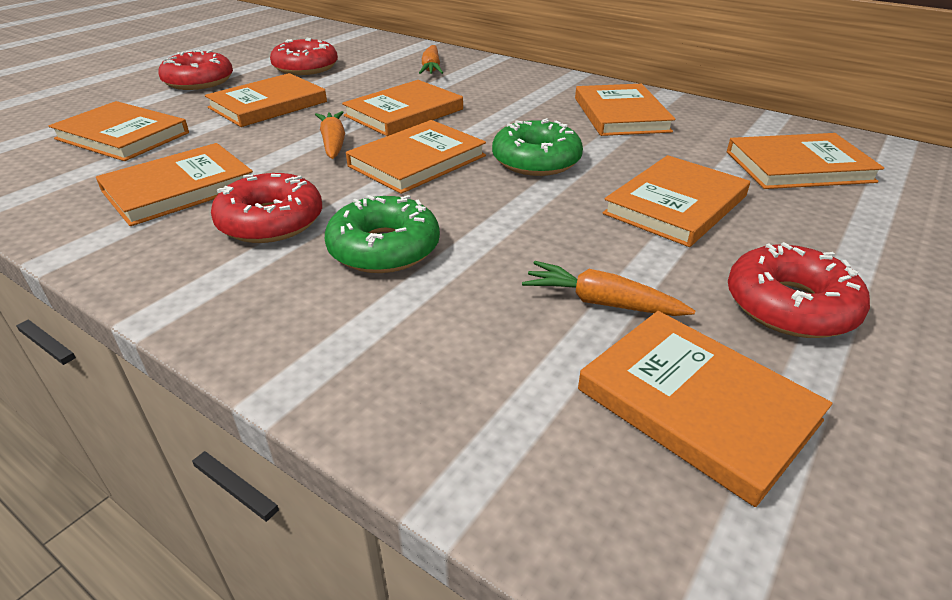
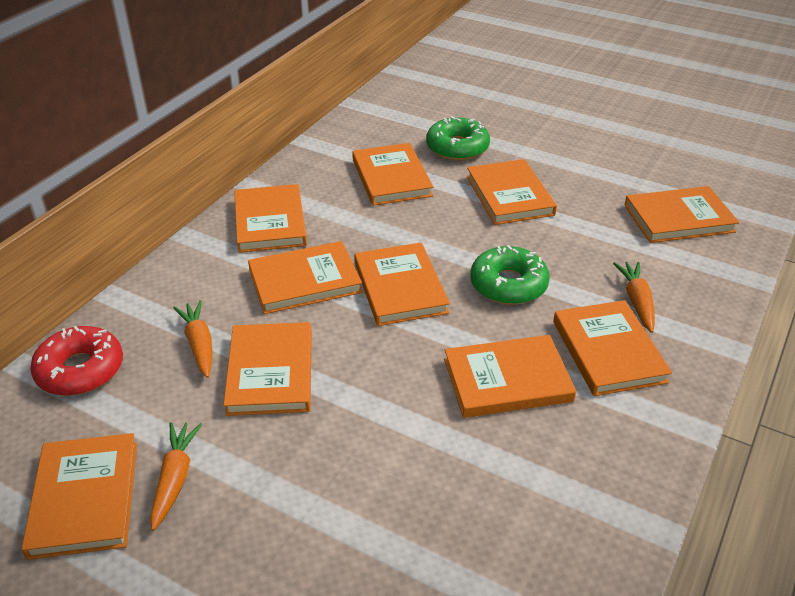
orange book: [49,101,189,161] [96,143,253,226] [205,73,327,127] [342,80,463,136] [346,120,486,194] [575,84,675,136] [578,311,832,507] [603,155,750,247] [727,133,884,189] = 9 -> [21,433,137,560] [223,322,312,416] [234,184,307,253] [248,241,362,314] [352,143,433,206] [354,243,450,326] [444,335,576,418] [467,159,557,225] [553,300,672,396] [625,186,739,243] = 10
red donut: [158,49,233,90] [211,173,322,243] [270,38,338,75] [728,242,870,338] = 4 -> [30,326,123,396] = 1

